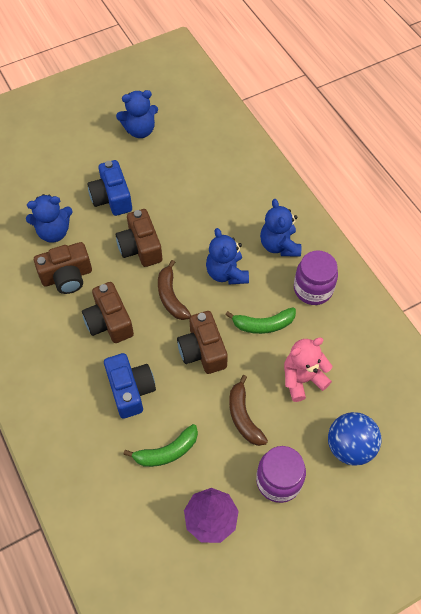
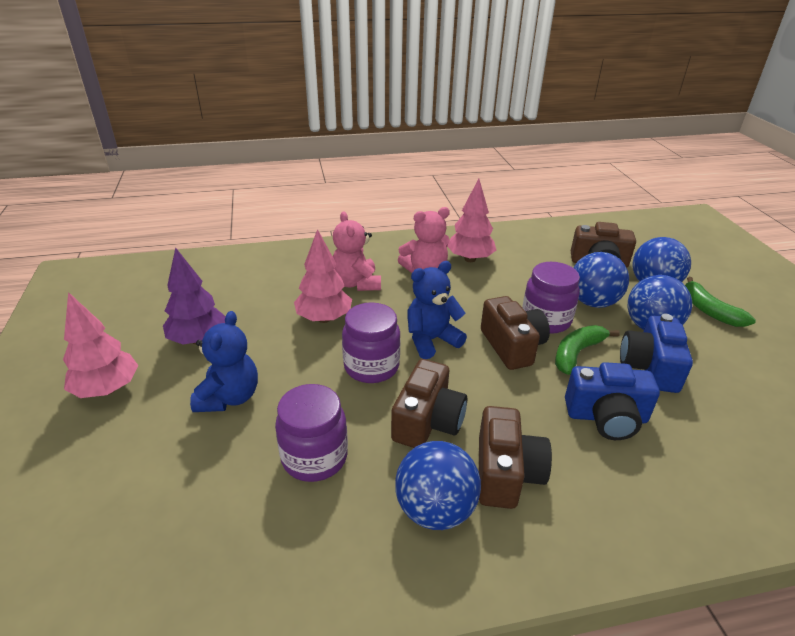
blue ball: [328,412,381,466] = 1 -> [395,441,481,530] [574,252,629,308] [628,275,692,330] [633,237,691,282] = 4
blue teddy bear: [26,194,72,243] [116,90,158,138] [206,228,249,284] [260,199,301,256] = 4 -> [190,311,258,412] [407,261,467,359] = 2
brown banana: [158,260,191,320] [229,375,268,446] = 2 -> none = 0
pink teddy bear: [284,338,332,402] = 1 -> [333,211,381,291] [398,207,450,273] = 2
pink tree: none = 0 -> [63,292,139,398] [294,229,352,323] [447,179,496,262] = 3
purple jar: [256,446,306,503] [294,250,338,305] = 2 -> [275,384,348,482] [342,302,400,383] [522,262,580,334] = 3

